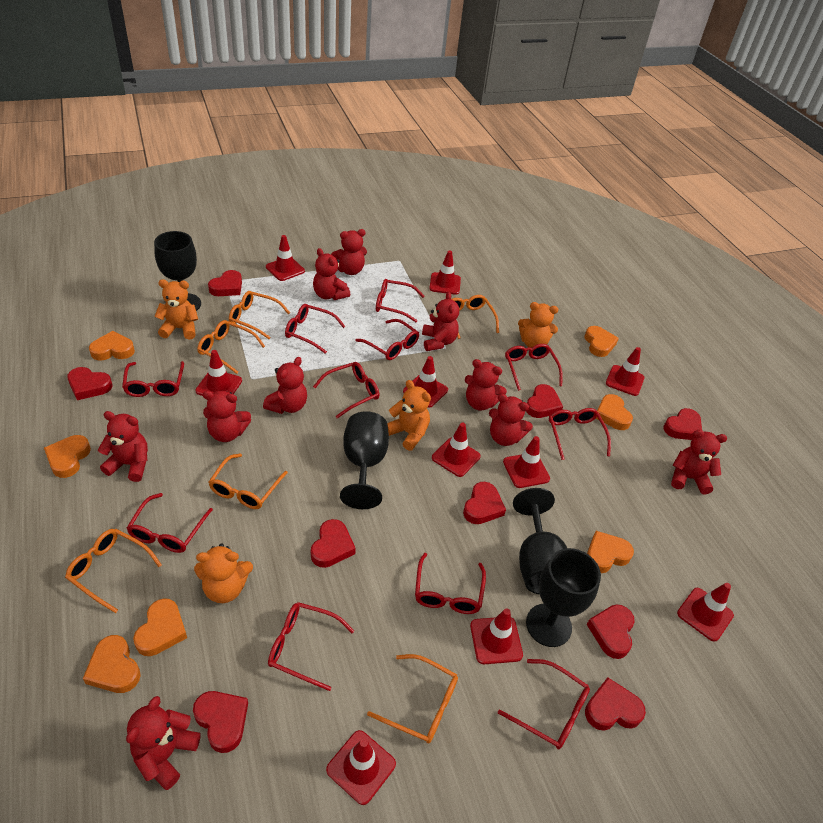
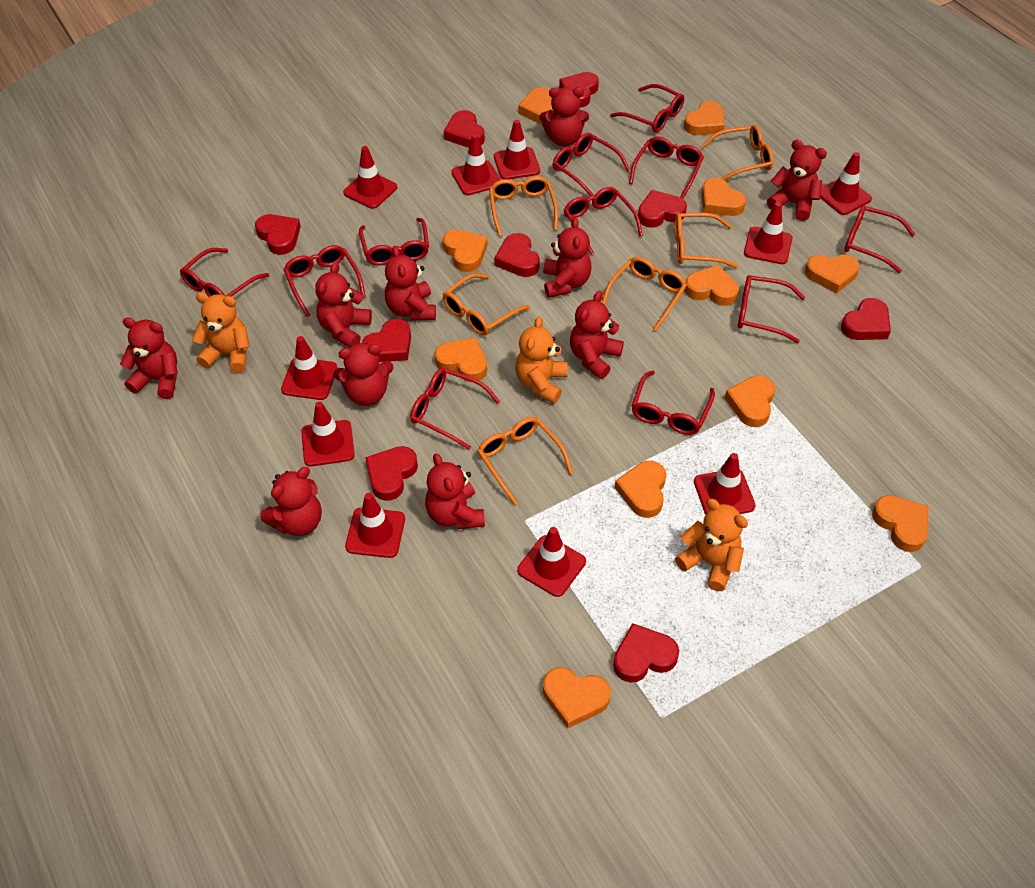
black goblet: [154,231,201,311] [340,411,389,509] [513,488,567,594] [526,548,601,647] = 4 -> none = 0
orange heart: [44,435,91,478] [83,635,141,693] [89,331,135,361] [133,598,187,656] [585,326,619,357] [587,531,634,573] [596,394,633,430] = 7 -> [435,338,487,382] [443,229,487,272] [518,87,553,124] [543,667,611,729] [615,461,666,518] [684,101,725,135] [685,265,739,306] [702,178,746,216] [725,376,775,427] [805,254,860,294] [872,495,928,552] = 11
orange teddy bear: [154,279,198,340] [194,543,253,603] [387,380,431,451] [518,302,558,348] = 4 -> [192,293,250,373] [515,316,568,404] [675,499,748,591] = 3

